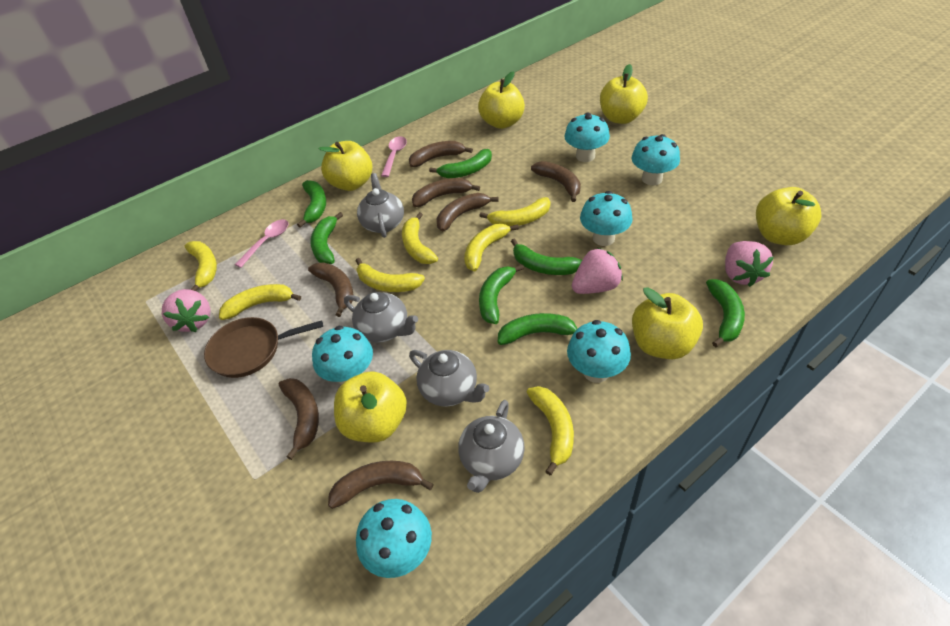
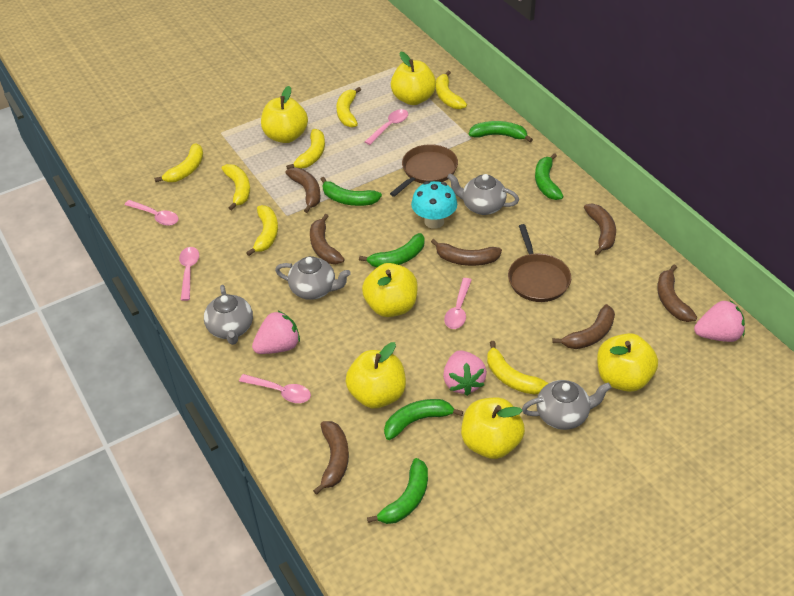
brown pan: [204,317,323,378] = 1 -> [390,144,458,197] [508,224,571,302] = 2
green banana: [297,180,326,228] [310,212,343,264] [429,149,492,179] [479,264,524,324] [498,313,577,345] [511,238,582,275] [706,279,745,347] = 7 -> [321,177,382,206] [359,233,425,267] [367,458,428,524] [384,399,463,440] [469,121,533,142] [535,153,564,200] = 6
pink spoon: [235,219,289,268] [381,136,407,177] = 2 -> [125,200,179,226] [179,247,199,301] [239,374,311,403] [365,109,408,145] [444,278,472,329] = 5
turquoise mushroom: [312,326,373,385] [356,499,432,578] [564,113,610,162] [567,320,631,383] [580,191,633,246] [632,134,680,185] = 6 -> [411,181,457,229] = 1

